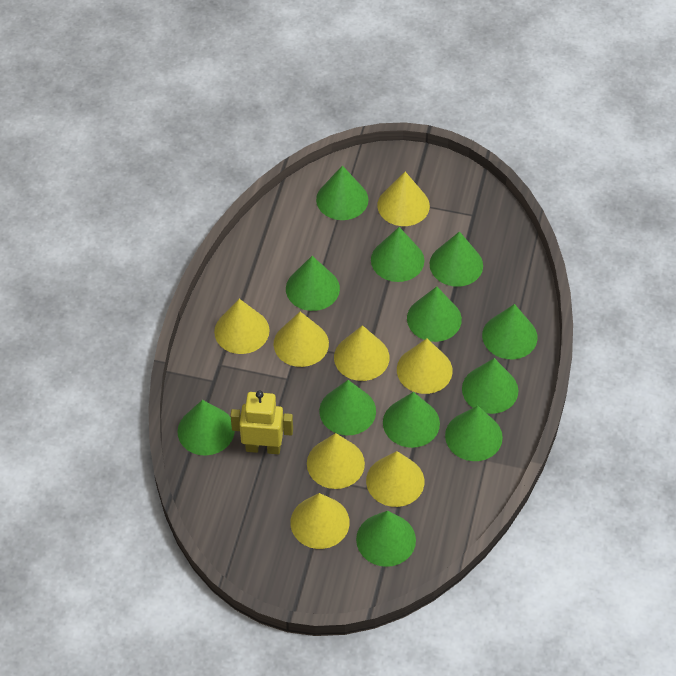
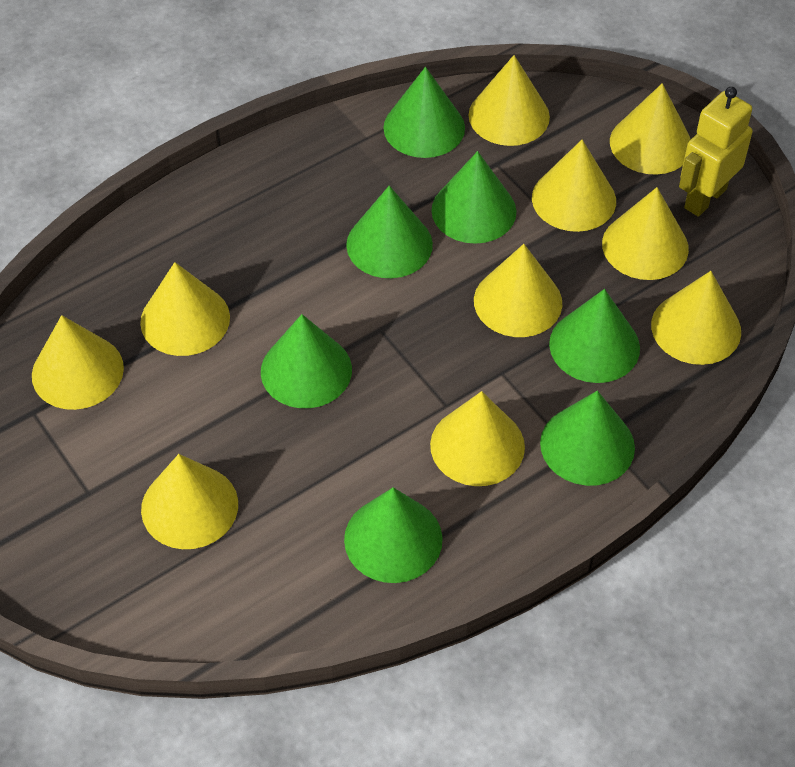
green cone: [177,400,235,456] [286,256,340,311] [316,165,368,220] [319,380,376,435] [356,511,416,567] [371,227,424,282] [383,392,440,448] [407,287,462,342] [430,231,483,287] [445,406,503,461] [462,358,518,414] [482,304,537,359] = 12 -> [261,314,352,408] [344,487,443,583] [346,186,433,278] [383,67,465,158] [431,151,517,244] [540,391,635,486] [549,289,640,383] = 7
yellow cone: [214,299,269,354] [274,312,329,367] [290,493,350,549] [307,433,365,489] [334,325,389,381] [366,451,424,507] [377,172,430,226] [397,339,453,394] = 8 -> [32,315,124,410] [140,262,230,356] [141,454,238,549] [430,391,525,486] [469,55,550,146] [474,244,562,337] [532,139,616,232] [602,187,689,280] [610,83,691,175] [651,271,741,365] = 10

